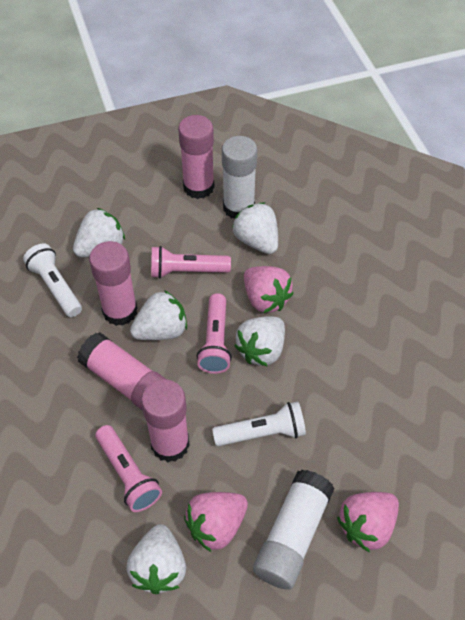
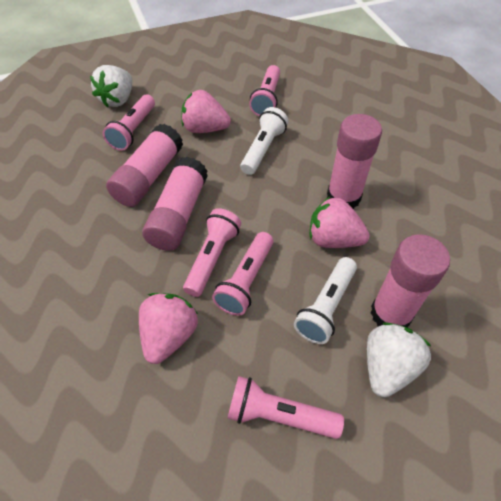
pink flashlight: [95,425,162,512] [151,246,231,279] [197,293,232,374] = 3 -> [103,95,155,151] [183,208,241,297] [212,232,273,316] [227,376,344,439] [249,65,280,116] = 5
white glue stick: [222,136,257,219] [253,470,335,590] = 2 -> none = 0
white strawberry: [73,208,125,257] [126,524,186,594] [130,290,187,340] [232,203,278,254] [234,316,285,367] = 5 -> [90,65,132,107] [367,322,432,397] = 2

